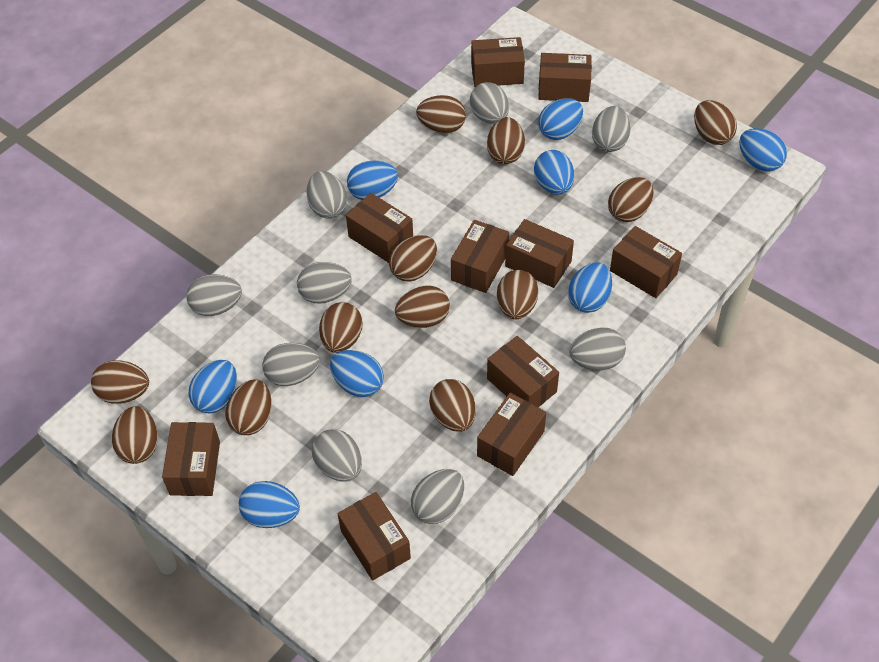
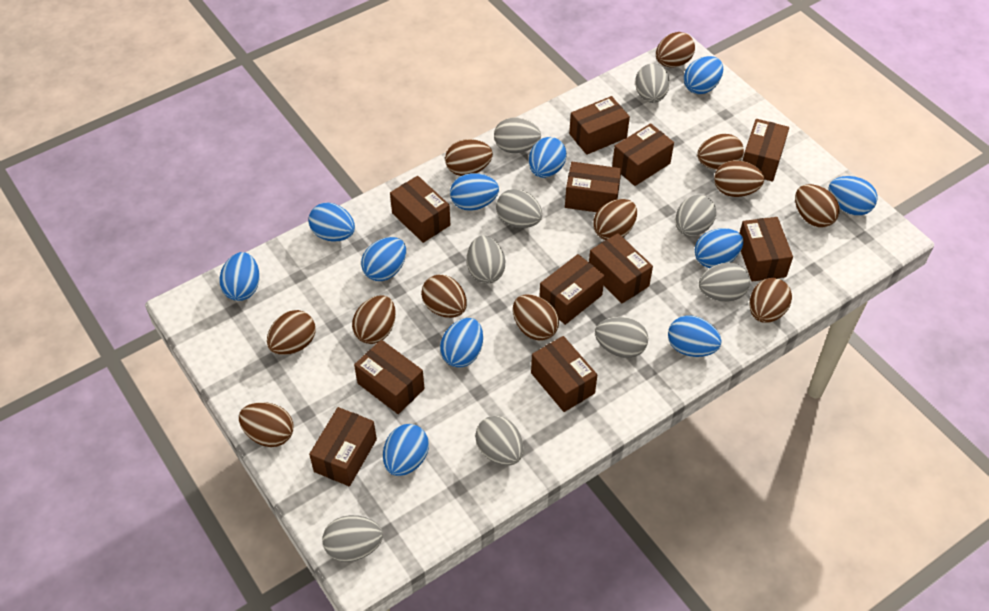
blue egg: [189,360,237,413] [239,481,300,528] [330,350,384,397] [347,161,398,200] [534,150,574,195] [538,98,583,140] [568,262,612,313] [739,128,787,172] = 8 -> [219,252,260,301] [308,203,355,242] [361,237,406,281] [383,424,429,476] [440,318,483,368] [450,173,499,211] [529,137,567,178] [668,315,722,357] [684,56,723,94] [695,228,743,268] [828,176,877,216] = 11
brown box: [162,422,220,496] [338,492,411,581] [346,193,413,263] [451,220,509,293] [471,37,525,87] [477,393,546,476] [487,336,559,407] [505,219,574,288] [538,53,592,102] [610,226,682,298] = 10 -> [309,407,377,486] [354,340,425,414] [390,176,450,243] [531,336,597,412] [539,254,605,325] [565,162,622,212] [569,96,630,155] [589,233,653,303] [612,123,674,186] [740,217,793,282] [742,119,789,182] = 11

